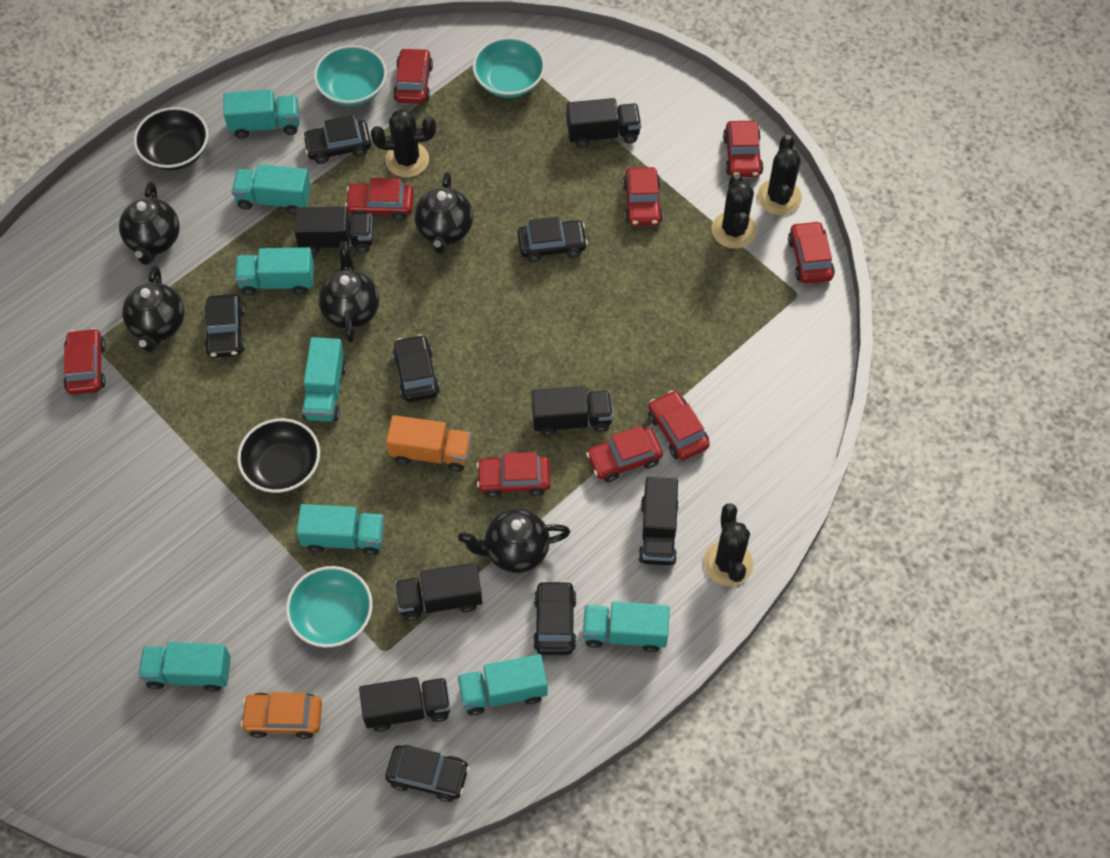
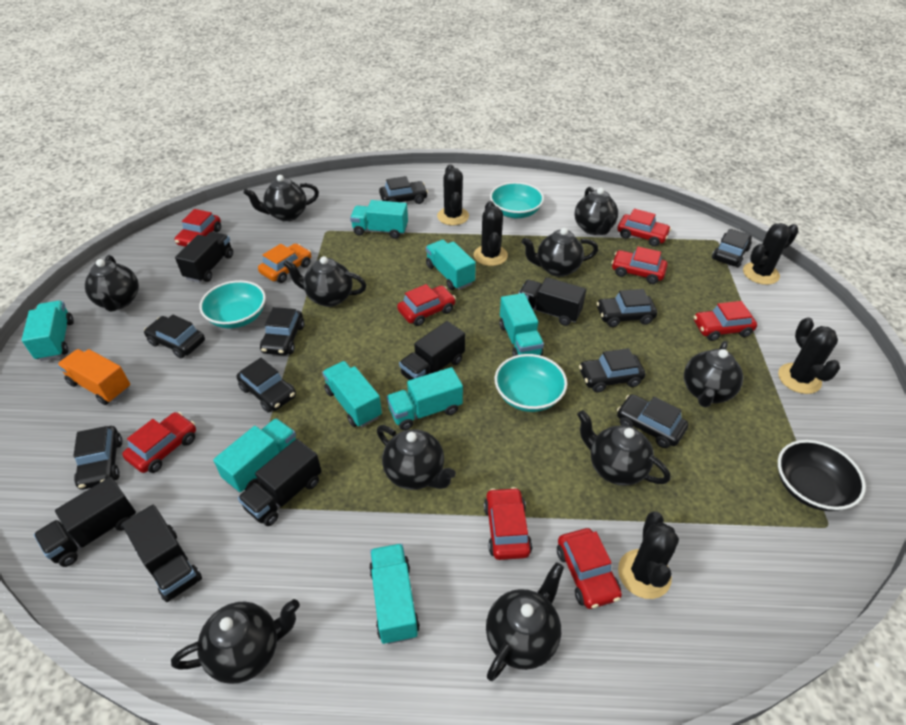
black bowl: [134,107,208,170] [237,418,320,493] = 2 -> [778,440,866,511] = 1
black cactus: [371,109,436,177] [703,503,753,586] [712,174,757,249] [757,135,802,215] = 4 -> [437,164,469,225] [474,201,508,266] [618,512,679,599] [743,223,798,285] [778,317,840,394] = 5
black car: [204,294,245,358] [302,115,371,164] [386,745,470,802] [392,334,440,402] [517,217,588,262] [533,580,577,655] = 6 -> [73,426,122,490] [144,315,205,358] [237,358,296,413] [260,307,304,355] [379,176,428,204] [579,348,646,393] [597,289,657,327] [617,394,688,448] [712,229,752,267] = 9
black teapot: [119,182,180,265] [122,266,185,352] [318,241,379,343] [414,172,473,254] [458,508,570,573] = 5 -> [85,255,139,312] [171,599,300,684] [243,175,319,221] [283,256,366,307] [377,425,456,490] [486,562,564,681] [522,228,598,277] [575,187,618,235] [577,410,670,486] [684,341,743,407] = 10
red car: [63,328,106,395] [345,178,414,221] [393,48,433,104] [476,452,551,498] [586,426,663,483] [623,167,663,226] [648,390,710,460] [723,121,763,177] [788,221,835,284] = 9 -> [122,412,196,473] [175,209,221,247] [397,284,456,326] [484,487,532,560] [557,528,622,609] [612,247,668,284] [617,209,671,247] [694,301,757,341] = 8

